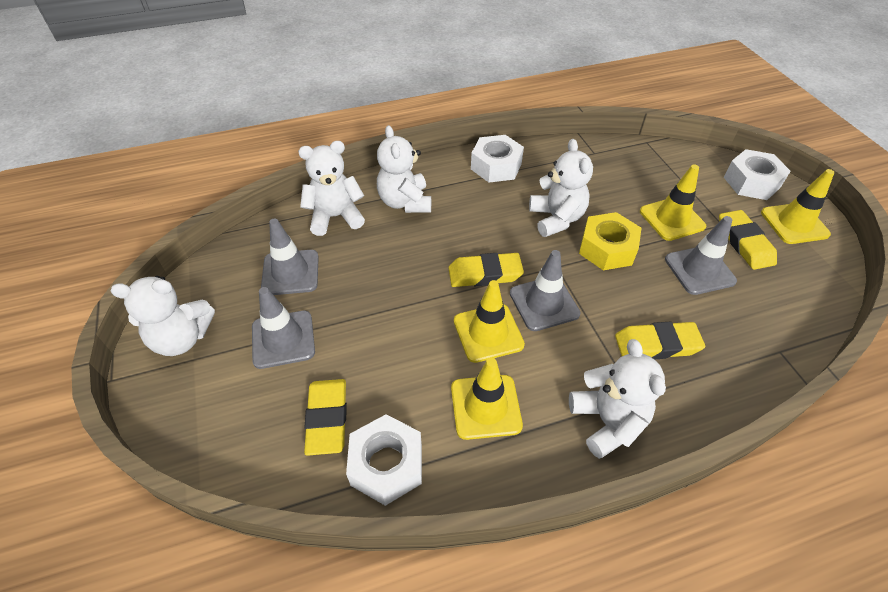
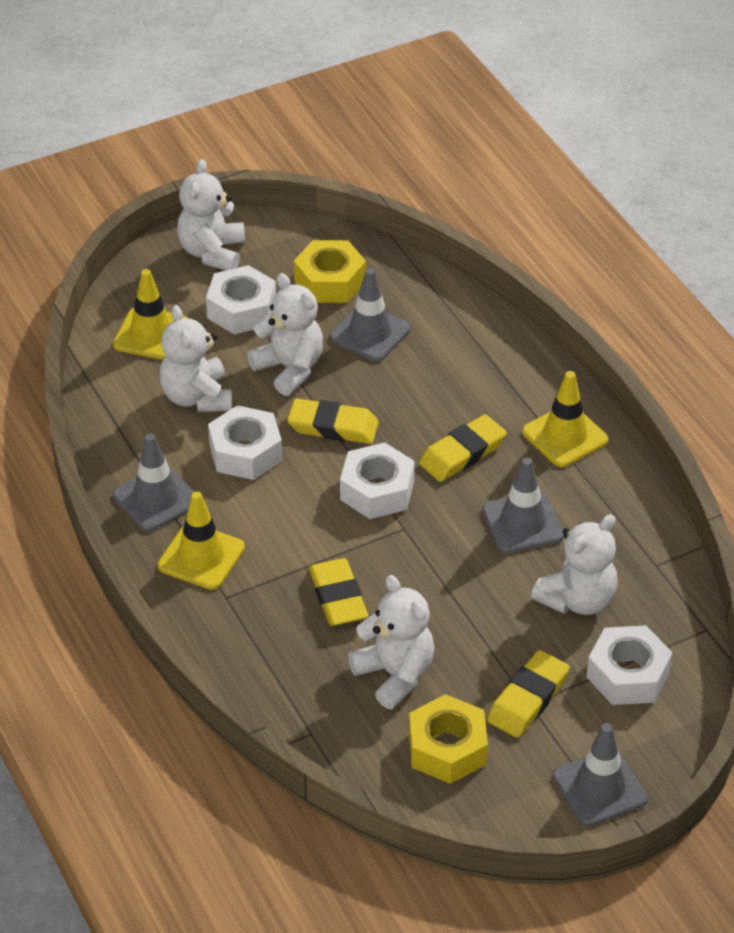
white nut: [346,414,422,506] [471,135,524,182] [724,149,791,200] = 3 -> [206,265,276,334] [208,405,282,480] [340,443,415,519] [586,625,673,705] = 4
yellow nut: [579,212,642,270] = 1 -> [294,240,366,303] [409,694,488,784] = 2
yellow traffic cone: [451,358,523,440] [454,280,525,363] [640,164,706,241] [761,169,834,244] = 4 -> [113,269,188,360] [158,491,245,590] [522,371,608,467] = 3

